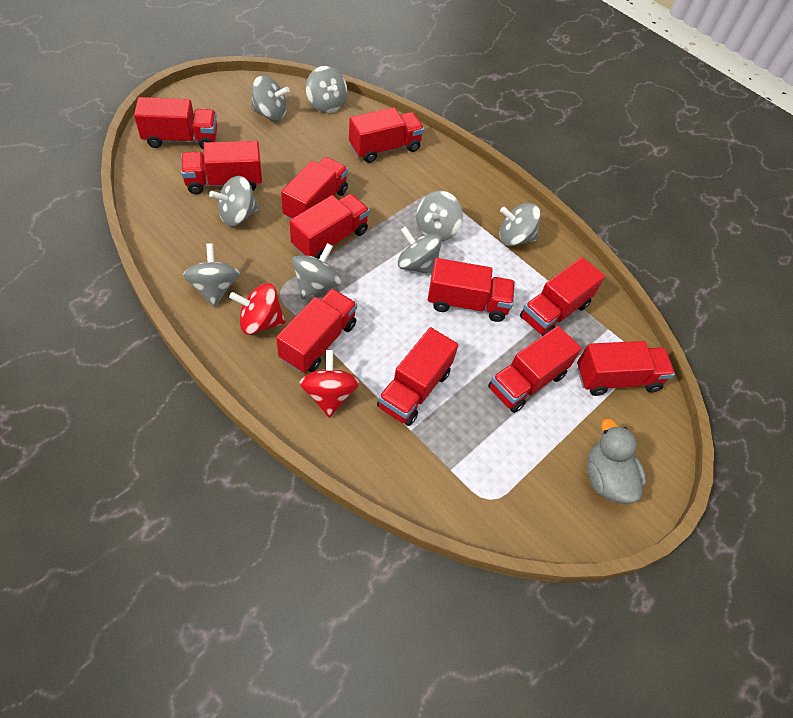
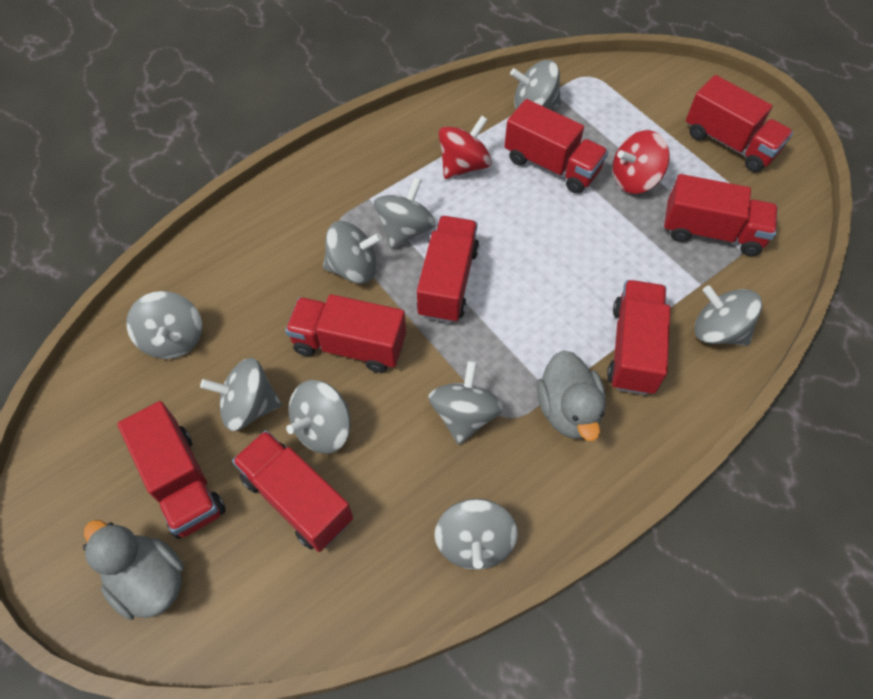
grey duck: [587,418,646,504] = 1 -> [83,520,184,620] [537,350,606,441] = 2
grey spinning top: [183,243,240,307] [209,176,259,226] [251,75,290,121] [292,243,341,300] [306,66,347,113] [398,226,442,275] [416,191,463,241] [499,203,541,246] = 8 -> [126,291,202,359] [200,358,282,431] [286,380,351,454] [323,221,382,284] [374,177,436,249] [428,361,503,445] [435,499,518,570] [510,60,561,109] [694,285,762,346] = 9
red truck: [134,97,217,149] [181,141,262,195] [276,289,357,373] [281,157,348,220] [290,194,370,259] [349,107,424,163] [377,327,458,426] [428,258,515,322] [488,326,582,413] [520,257,605,336] [577,341,675,396] = 11 -> [117,401,226,539] [232,430,353,552] [285,294,406,373] [417,216,479,323] [504,99,608,194] [607,280,670,395] [664,174,778,256] [686,75,793,172] = 8

